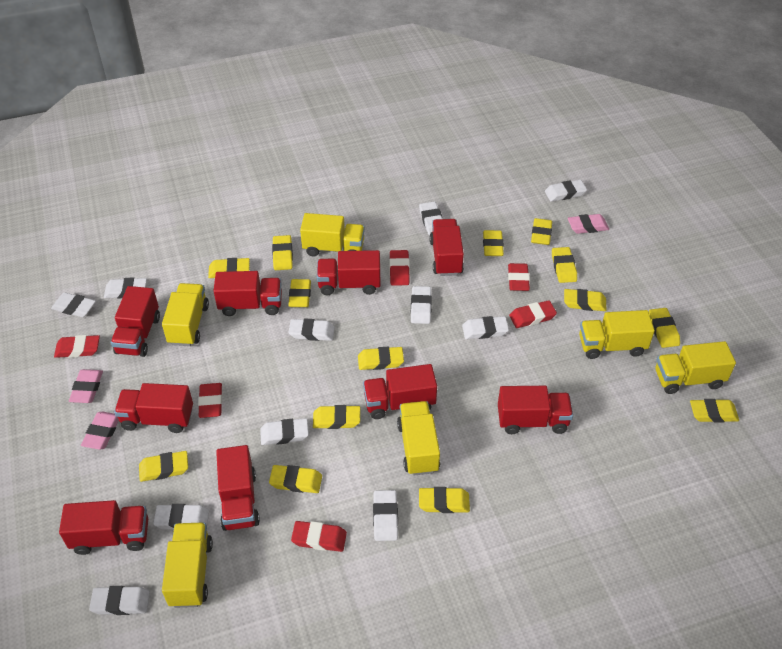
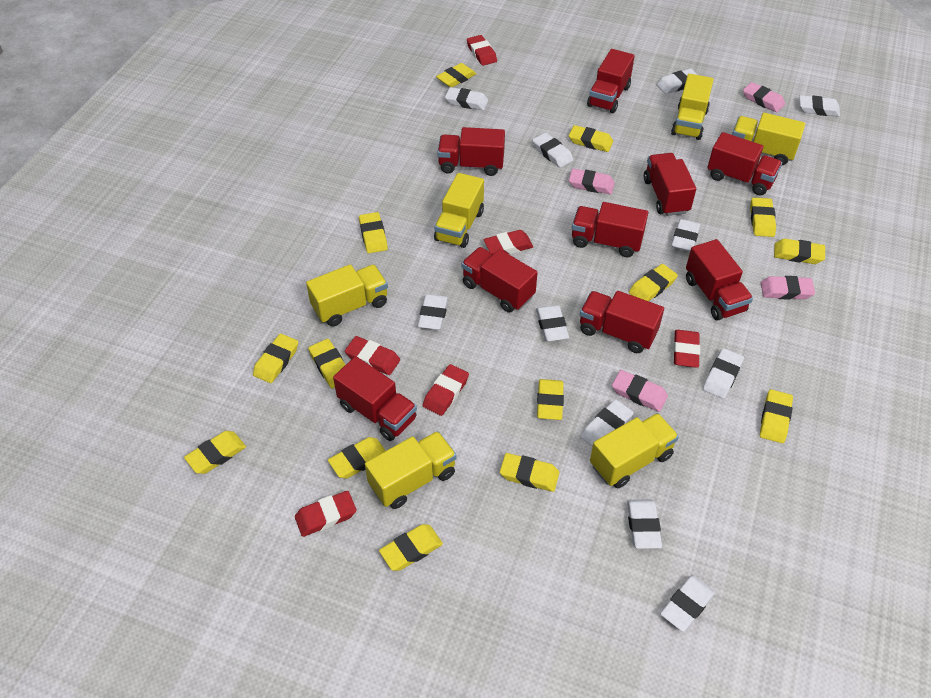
pink eraser: [69,369,103,403] [81,412,119,450] [568,214,609,234] = 3 -> [569,169,615,195] [612,370,668,412] [743,82,785,112] [761,276,815,300] = 4

